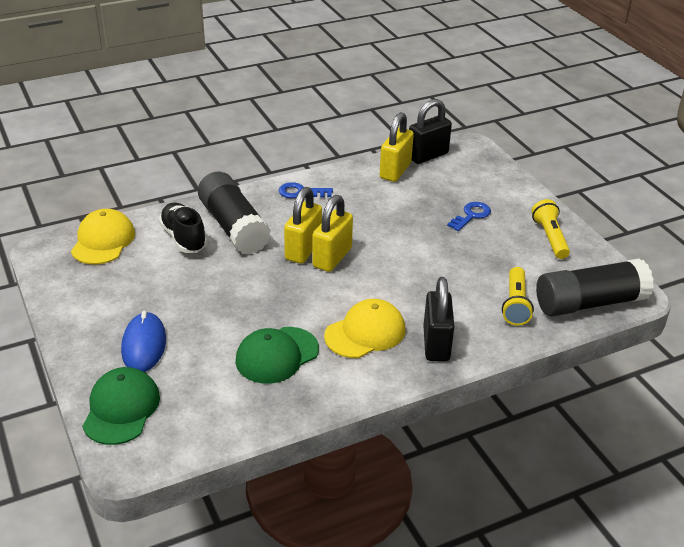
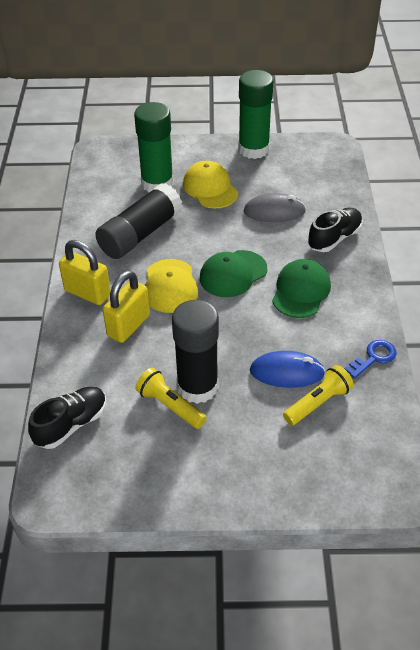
black padlock: [409,99,452,164] [423,277,454,362] = 2 -> none = 0
black shoe: [159,202,207,253] = 1 -> [28,387,107,449] [308,208,363,252] = 2
blue key: [279,182,333,198] [447,202,491,231] = 2 -> [344,340,397,379] = 1
green glue stick: none = 0 -> [134,102,174,192] [238,70,274,159] = 2
grey mouse: none = 0 -> [244,193,306,222] = 1
yellow padlock: [284,187,322,264] [312,195,353,272] [380,112,414,182] = 3 -> [59,240,110,305] [103,270,150,343] = 2

